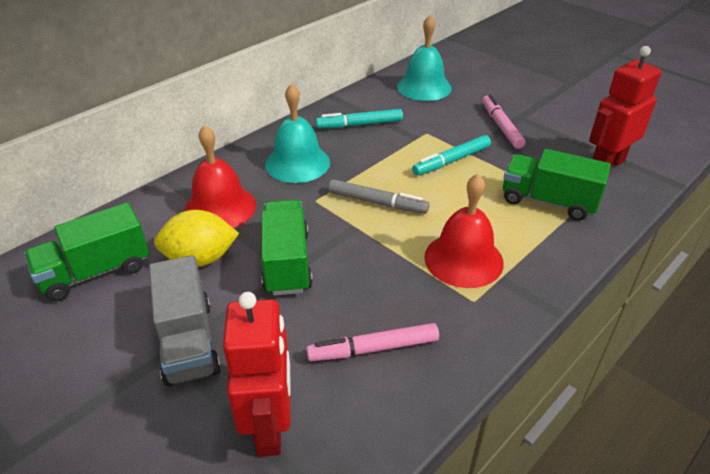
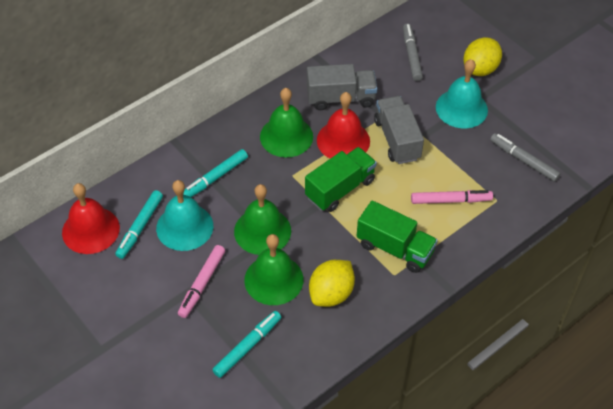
green bell: none = 0 -> [234,184,291,255] [244,234,303,305] [260,88,313,157] = 3
green truck: [24,203,149,302] [261,200,313,296] [503,149,611,221] = 3 -> [305,147,377,212] [357,201,438,273] = 2
grey marker: [328,179,430,214] = 1 -> [403,23,423,81] [490,133,561,182] = 2
grey truck: [149,255,221,386] = 1 -> [307,64,377,110] [374,96,424,164] = 2
red robot: [223,292,291,457] [589,46,662,169] = 2 -> none = 0
turquoise marker: [316,109,403,129] [412,135,491,176] = 2 -> [115,190,163,259] [183,149,248,197] [212,311,281,378] = 3
yellow lemon: [154,210,239,267] = 1 -> [309,260,355,307] [463,37,502,76] = 2

